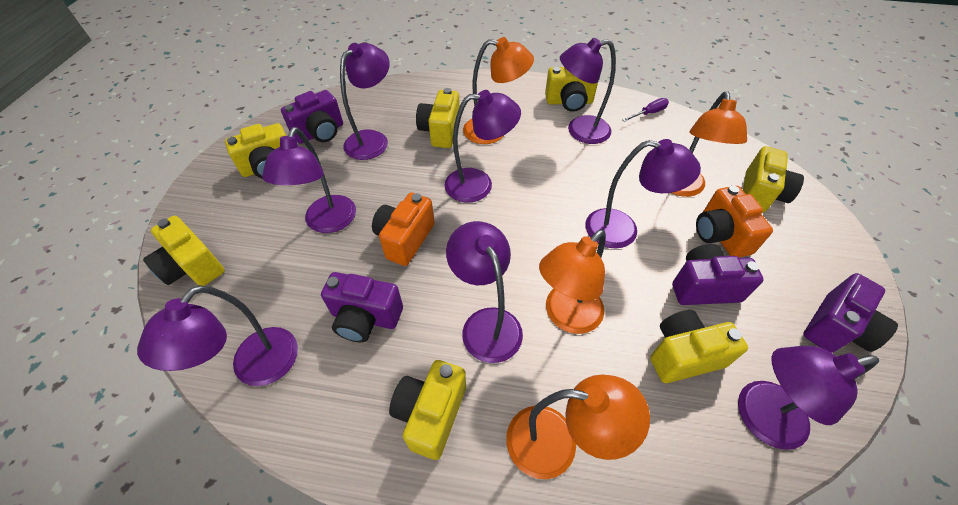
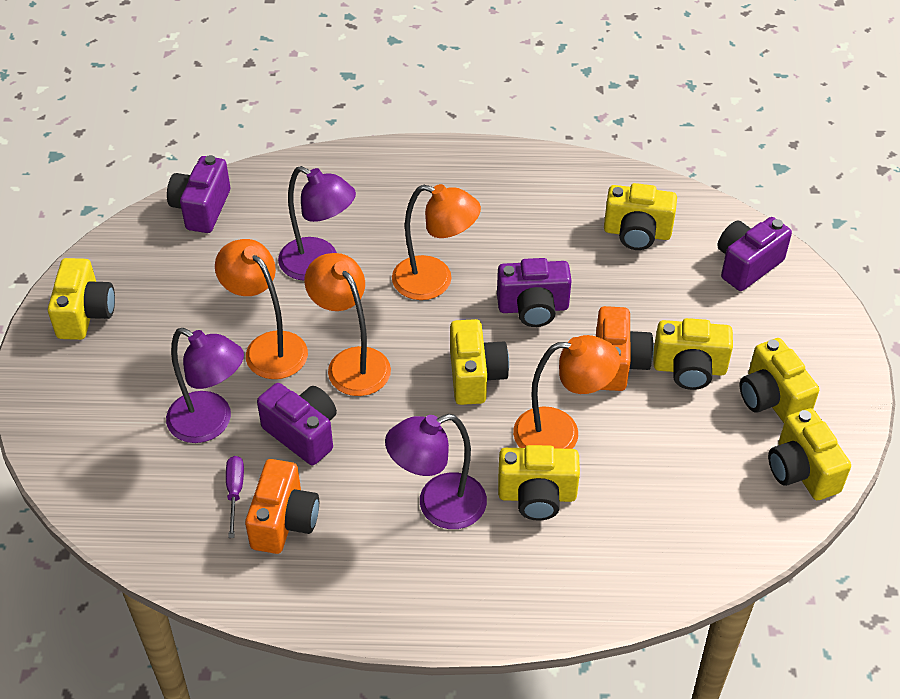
purple lamp: [137,285,298,386] [262,127,356,233] [340,43,390,160] [444,90,521,203] [446,221,523,363] [560,38,616,144] [585,139,701,249] [738,346,879,450] = 8 -> [166,328,244,443] [278,166,356,281] [385,414,487,529] = 3

